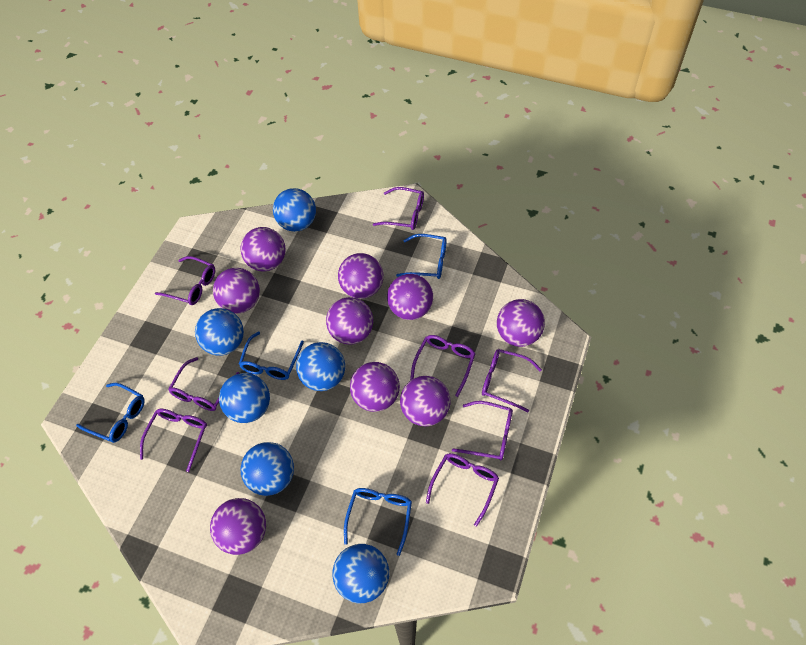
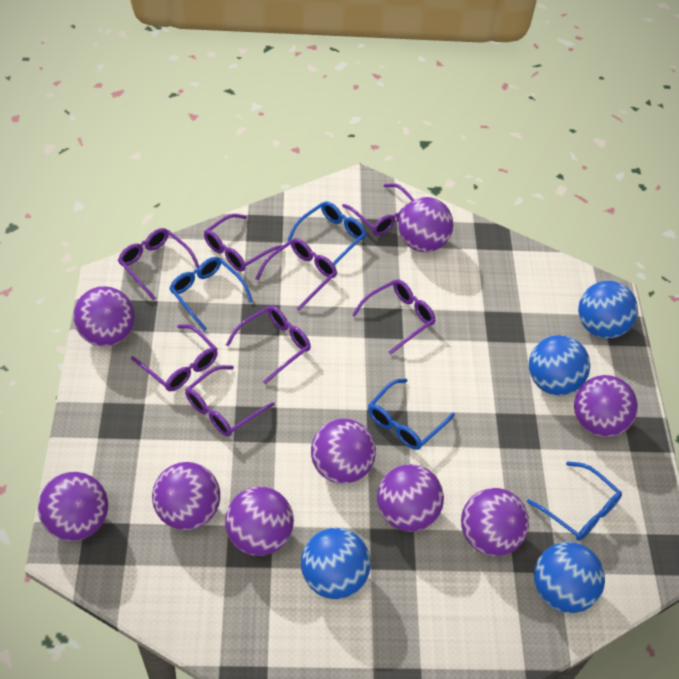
blue ball: [195,308,244,356] [219,373,270,423] [241,442,294,496] [273,188,316,232] [296,342,345,391] [332,544,389,603] = 6 -> [301,528,371,599] [529,335,590,396] [534,542,605,613] [578,281,638,339] = 4

